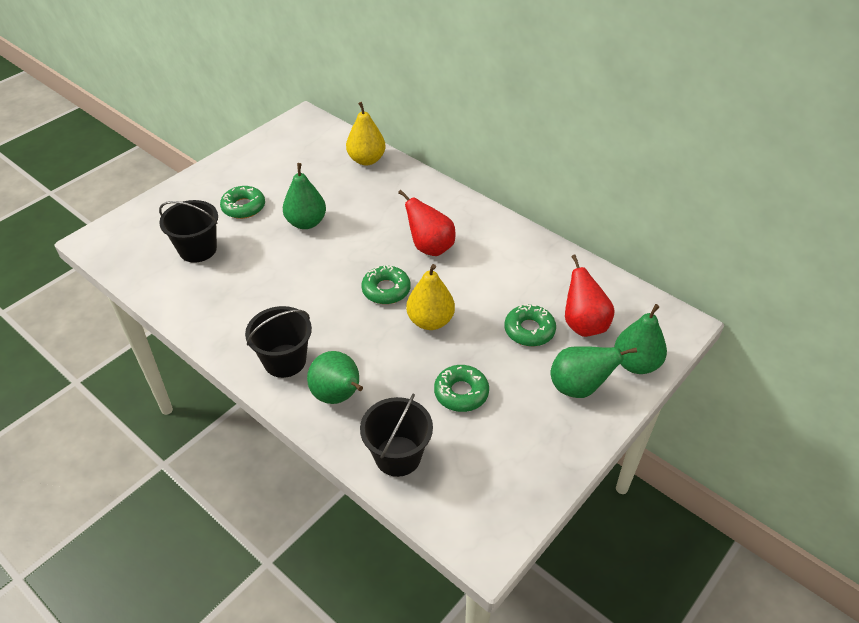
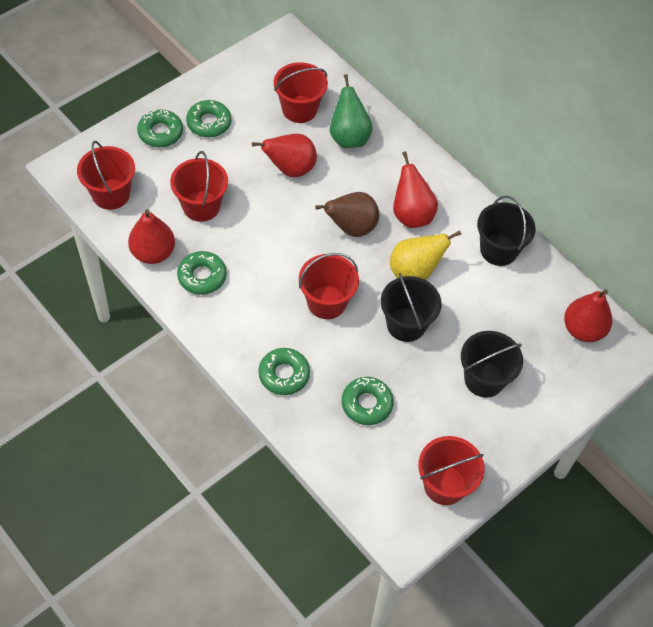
brown pear: none = 0 -> [315,192,379,237] = 1
green donut: [220,186,265,219] [361,265,411,304] [434,365,489,412] [504,304,556,346] = 4 -> [137,109,183,147] [177,251,227,295] [186,100,231,137] [258,348,310,395] [342,377,394,425] = 5
green pear: [283,163,326,229] [307,351,363,404] [550,347,637,398] [614,304,667,374] = 4 -> [330,74,373,148] = 1
red bucket: none = 0 -> [77,141,135,210] [170,151,228,222] [274,62,328,123] [299,253,359,319] [418,436,485,505] = 5
red pear: [398,190,456,256] [565,255,615,337] = 2 -> [128,209,175,264] [252,134,317,177] [393,151,438,228] [564,290,612,342] = 4
yellow pear: [346,102,386,165] [406,264,455,330] = 2 -> [390,230,461,280] = 1

